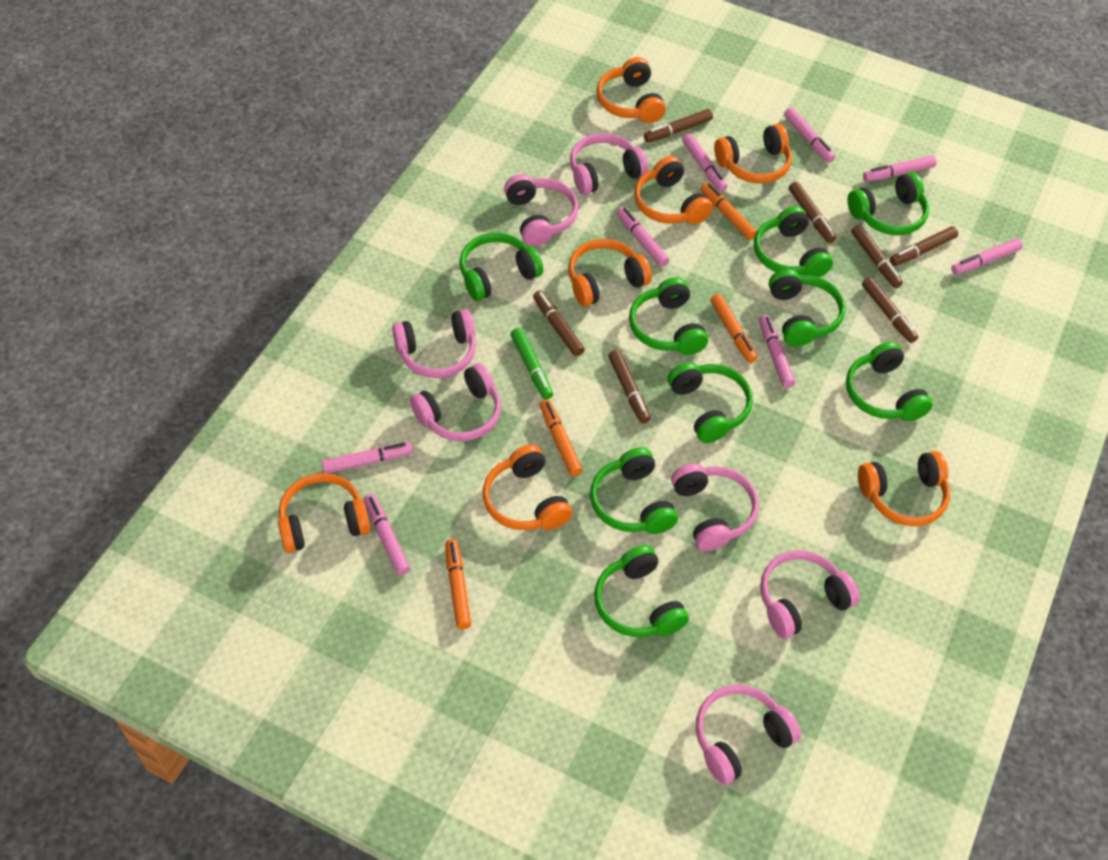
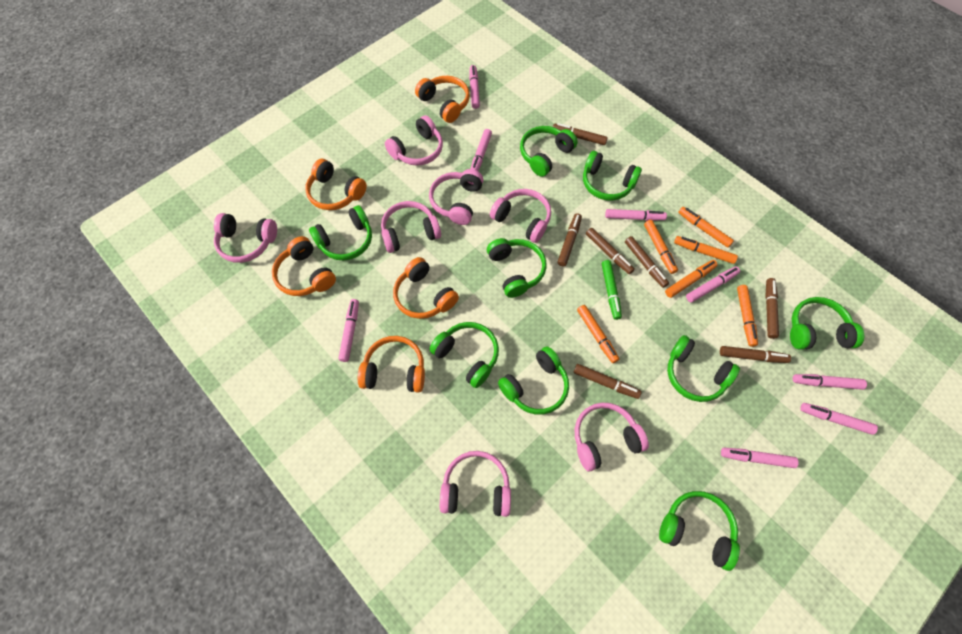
orange headphones: [278,473,370,553] [483,444,572,530] [568,239,652,307] [596,57,666,123] [634,156,713,224] [714,124,792,184] [858,451,950,526] = 7 -> [272,236,336,296] [305,159,367,210] [358,336,425,393] [393,257,459,319] [415,76,470,123] = 5
orange marker: [445,539,471,629] [540,399,582,476] [701,183,757,240] [711,294,757,363] = 4 -> [577,305,619,363] [644,220,678,274] [665,260,718,298] [674,236,738,264] [678,207,734,248] [737,285,758,347] = 6

